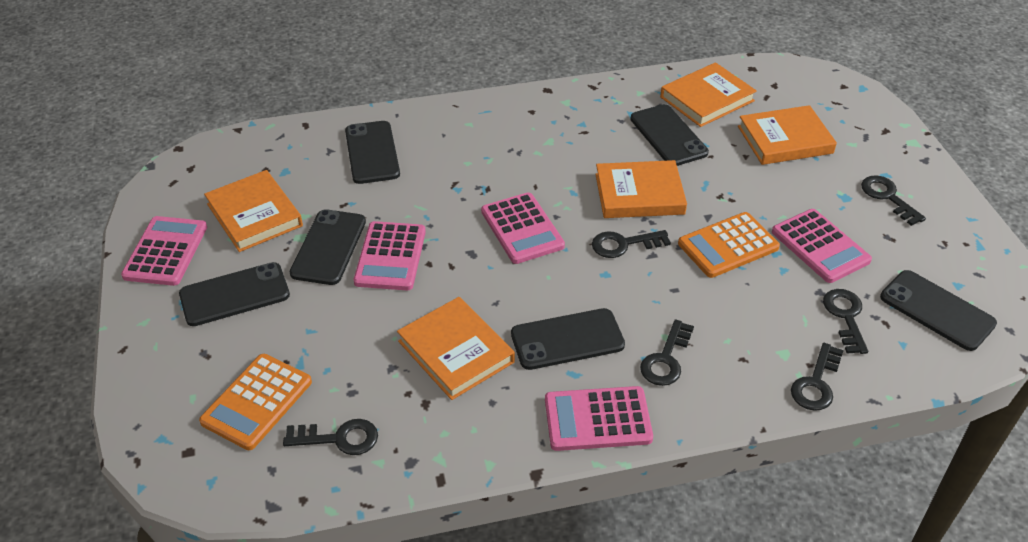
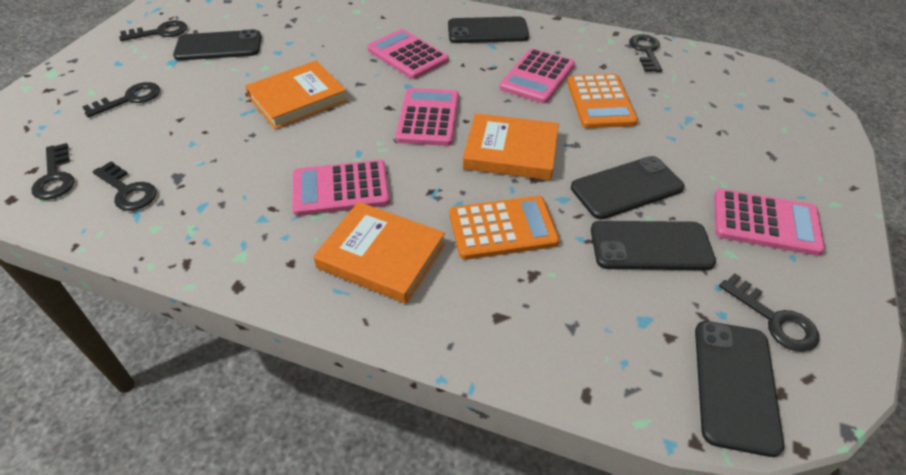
black phone: [179,262,290,326] [290,209,366,285] [345,121,400,184] [511,308,625,370] [630,104,709,166] [880,270,997,351] = 6 -> [173,29,262,61] [448,16,529,43] [571,156,685,220] [591,221,716,270] [695,321,784,457] = 5
orange book: [204,170,303,252] [397,297,515,400] [595,160,687,218] [660,62,757,127] [738,105,837,165] = 5 -> [245,61,348,130] [313,202,445,304] [463,113,559,180] = 3

